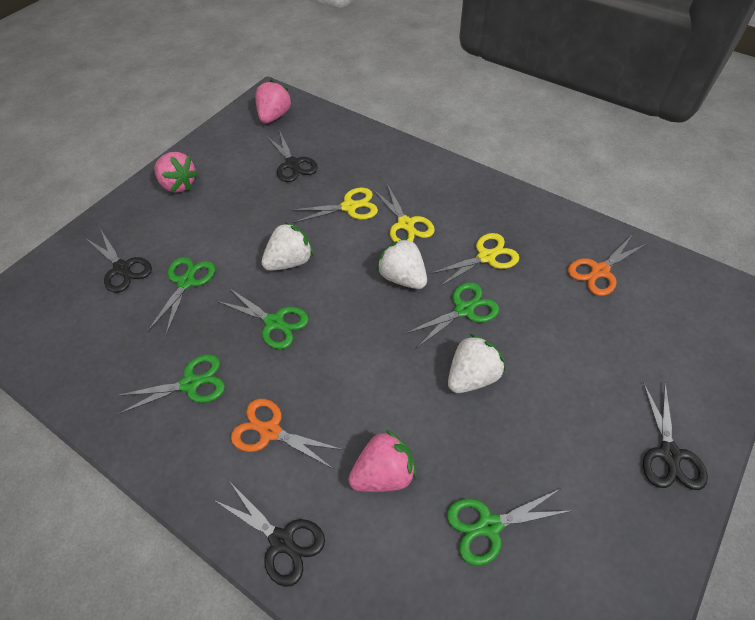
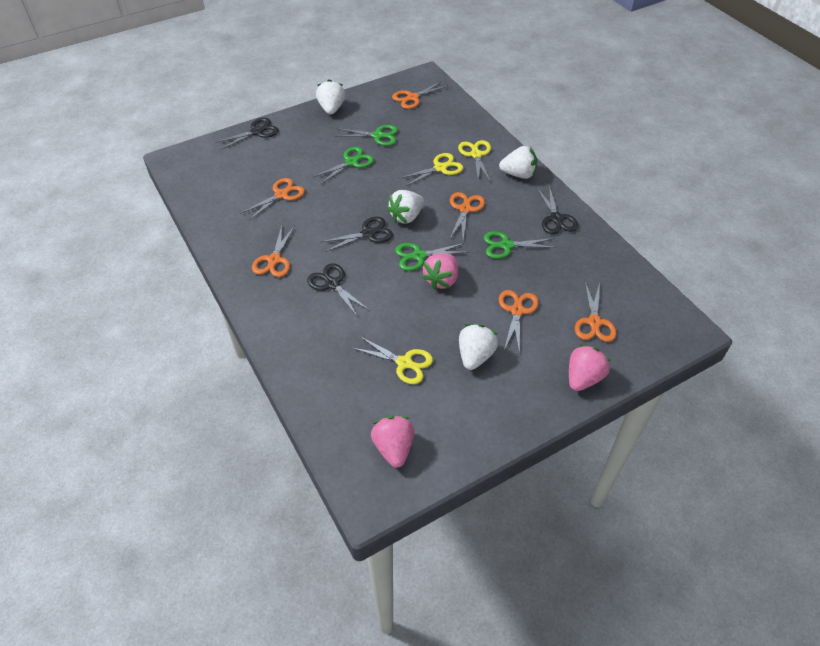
green scissors: [115,355,225,415] [148,257,215,335] [217,288,309,349] [405,282,499,348] [447,489,570,566] = 5 -> [312,147,374,185] [335,125,398,146] [395,243,469,271] [484,231,557,259] = 4
orange scissors: [231,399,344,469] [568,234,648,296] = 2 -> [240,178,305,220] [252,225,295,277] [392,81,448,109] [450,192,485,239] [499,290,539,354] [575,282,616,342] = 6
white strawberry: [262,222,313,271] [376,237,427,289] [448,334,505,393] = 3 -> [316,79,345,114] [387,190,424,224] [459,324,498,370] [499,146,537,179] = 4

